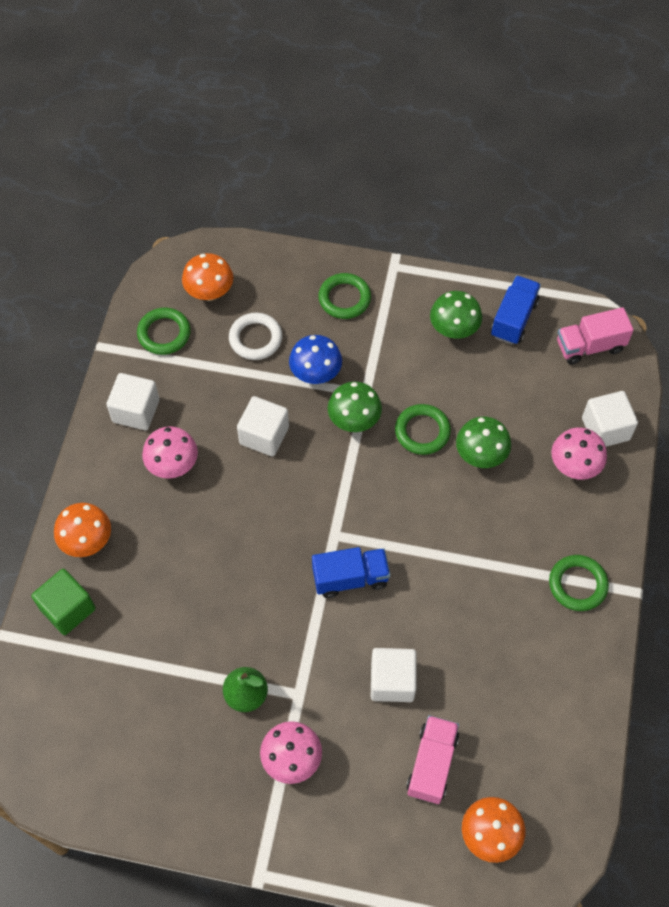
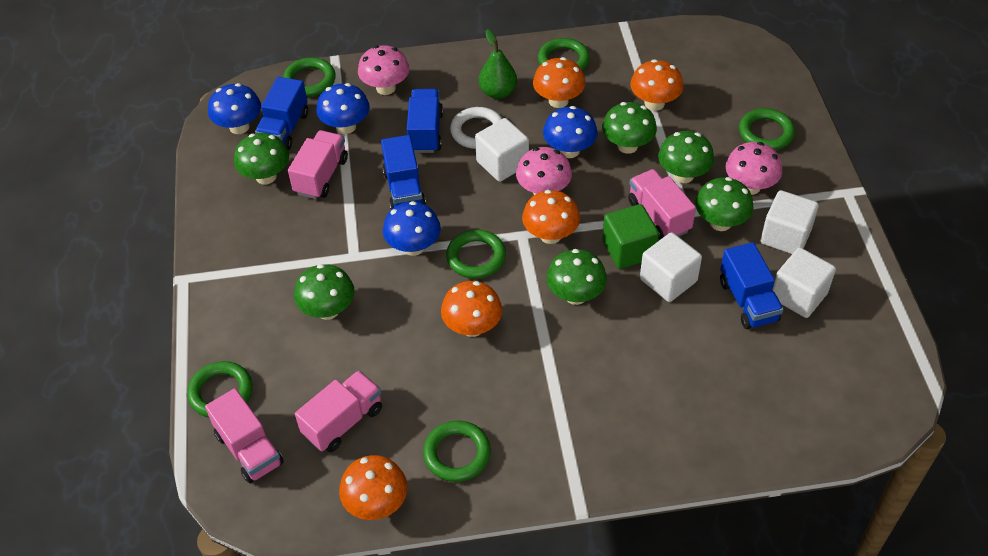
blue mushroom: [289,335,342,384] = 1 -> [208,83,261,134] [316,83,370,134] [383,201,441,256] [543,106,598,158] = 4
blue truck: [312,547,390,598] [491,275,541,345] = 2 -> [255,77,308,150] [381,135,426,210] [407,89,443,153] [720,242,784,329] = 4
green mushroom: [328,382,382,432] [430,291,482,339] [456,417,511,468] = 3 -> [234,133,289,185] [294,264,355,320] [546,249,607,305] [602,102,657,154] [658,131,714,183] [695,177,754,231] = 6
green ring: [137,308,191,355] [318,273,371,319] [395,404,451,455] [549,555,609,611] = 4 -> [187,361,253,418] [283,57,336,97] [423,420,491,482] [446,229,506,279] [538,38,590,71] [739,108,795,150] = 6
orange mushroom: [54,503,111,557] [182,253,233,301] [462,797,525,863] = 3 -> [339,455,407,520] [441,281,502,337] [522,190,580,244] [533,57,585,108] [631,59,683,111] = 5
pink truck: [406,715,459,804] [557,307,634,365] = 2 -> [205,388,283,483] [288,130,348,199] [295,370,382,452] [628,169,696,240] = 4

